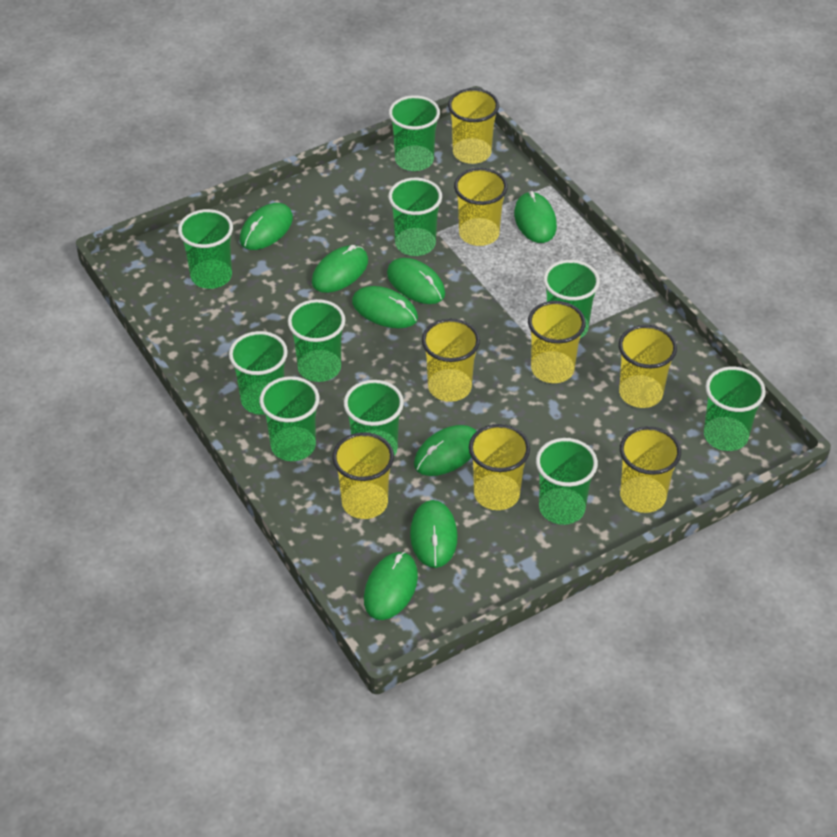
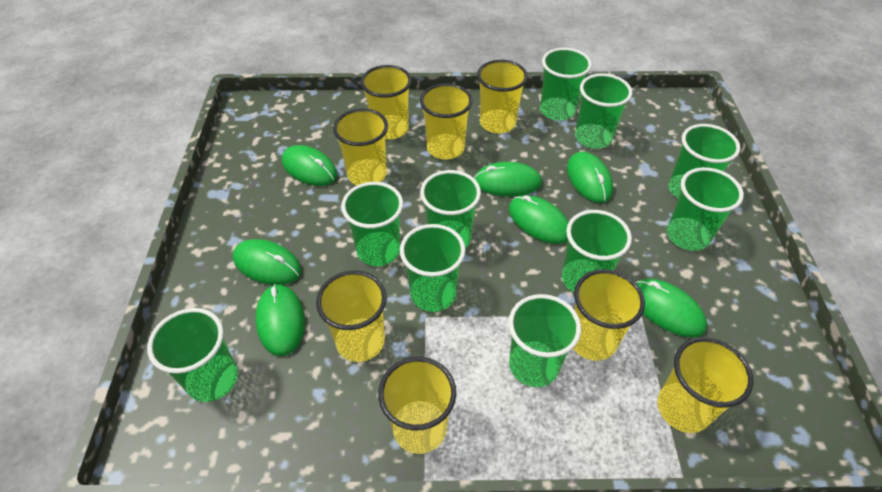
green mouse: [240,203,293,250] [312,245,368,293] [352,286,418,328] [364,552,418,620] [387,258,445,304] [410,500,457,568] [414,425,476,476] [514,191,557,243] = 8 -> [233,239,301,285] [256,284,305,356] [282,145,337,186] [474,162,542,197] [509,195,569,244] [567,152,613,203] [636,279,707,338] = 7

